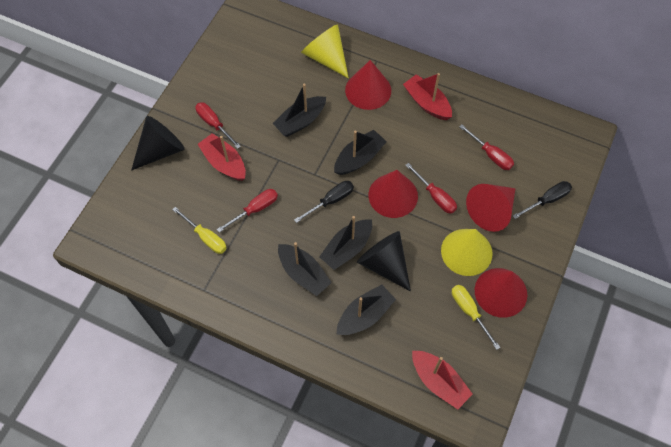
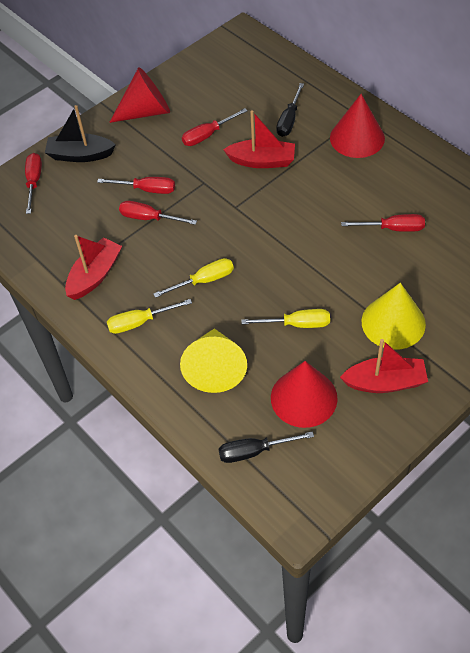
black boat: [273,84,326,137] [278,242,332,296] [319,216,372,270] [334,130,387,175] [337,284,396,335] = 5 -> [45,105,116,162] = 1
black cone: [131,116,184,170] [357,231,411,291] = 2 -> none = 0
red cone: [345,60,391,110] [368,170,418,218] [466,184,516,232] [475,268,527,318] = 4 -> [109,67,170,123] [271,361,338,428] [330,94,385,158] = 3
red screwdriver: [195,102,241,149] [217,189,278,232] [405,163,457,214] [459,125,514,170] = 4 -> [25,153,42,214] [97,177,175,194] [119,201,197,225] [182,108,248,146] [341,214,425,232] = 5
yellow screwdriver: [172,207,227,254] [452,285,500,350] = 2 -> [107,299,192,334] [153,258,234,298] [241,309,330,328] = 3

